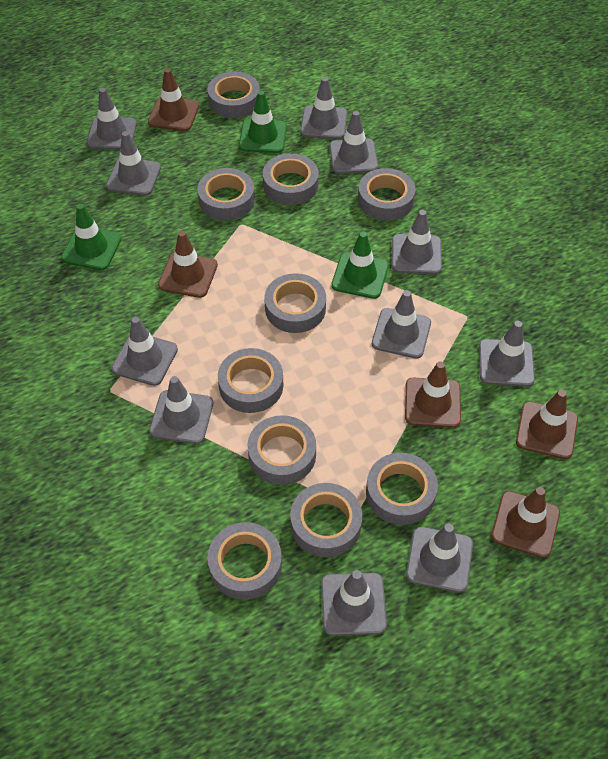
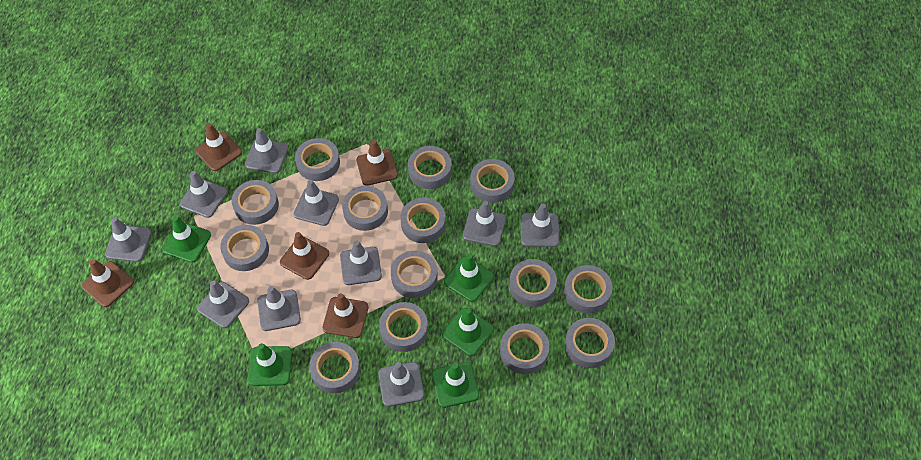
green traffic cone: [61,204,122,270] [239,91,287,153] [331,231,389,299] = 3 -> [162,216,211,263] [248,343,292,386] [432,362,479,408] [442,308,494,356] [444,254,494,302] = 5
grey tape: [197,168,255,221] [207,522,282,600] [208,72,260,118] [218,348,283,413] [248,415,316,485] [263,153,319,205] [264,273,326,333] [290,483,362,557] [358,168,415,221] [366,453,438,525] = 10 -> [220,225,269,271] [232,180,279,225] [295,138,340,181] [309,342,360,393] [342,186,388,231] [379,302,428,352] [391,251,438,298] [400,198,446,243] [408,146,452,189] [470,159,515,203] [500,323,550,374] [509,259,557,307] [564,265,613,313] [565,318,615,368] = 14
grey traffic cone: [87,88,137,150] [106,131,161,196] [112,317,178,386] [149,376,213,444] [300,77,347,139] [321,570,387,636] [329,111,378,174] [372,290,431,359] [392,210,442,274] [406,523,473,593] [479,321,535,387] = 11 -> [105,217,151,262] [180,171,228,218] [197,280,249,328] [245,128,288,173] [257,286,301,331] [293,180,339,226] [340,240,382,285] [378,362,424,407] [463,201,506,246] [521,204,559,247] = 10

